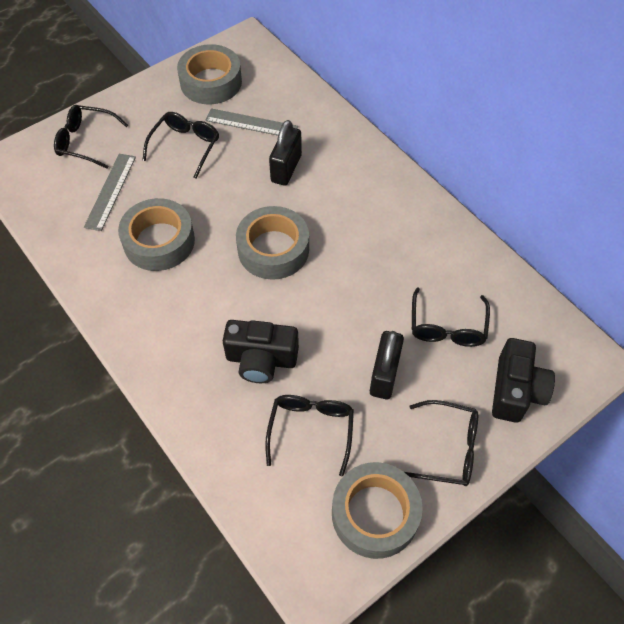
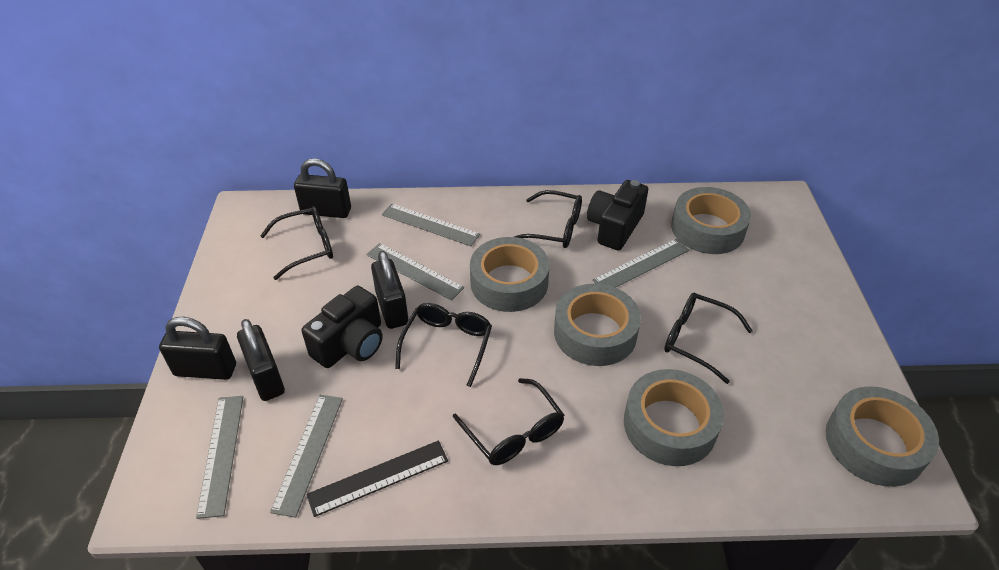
black padlock: [269,120,302,186] [370,331,404,399] = 2 -> [159,317,236,380] [237,319,285,401] [294,158,351,218] [371,251,409,329] = 4
black ruler: none = 0 -> [307,441,448,517] = 1
grey ruler: [84,154,136,231] [205,108,298,136] = 2 -> [196,396,243,519] [270,395,343,518] [366,243,464,301] [381,203,480,246] [592,239,689,288] = 5
grey tape: [118,198,195,271] [177,44,242,105] [236,206,309,280] [332,462,423,559] = 4 -> [470,237,549,312] [554,284,641,366] [624,369,724,466] [671,187,751,254] [826,386,939,487] = 5

